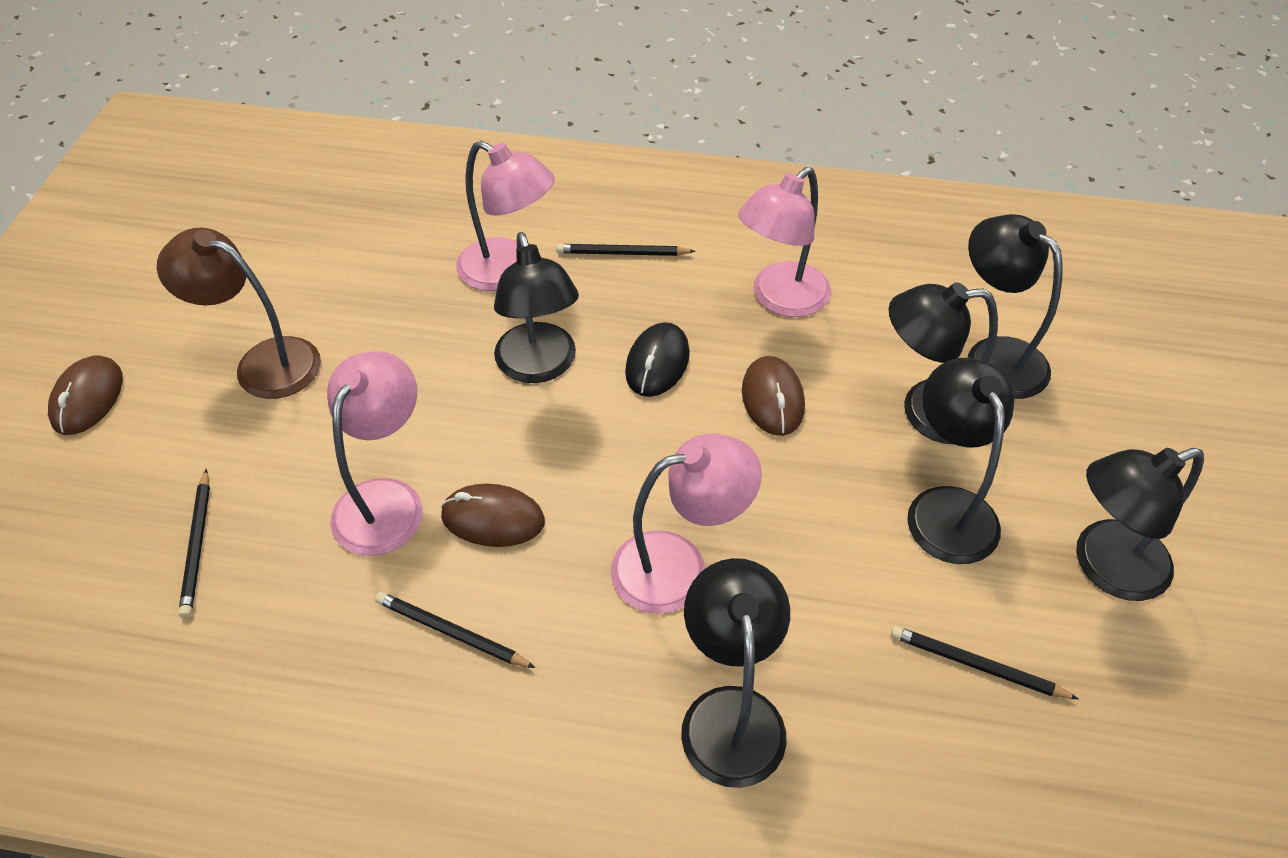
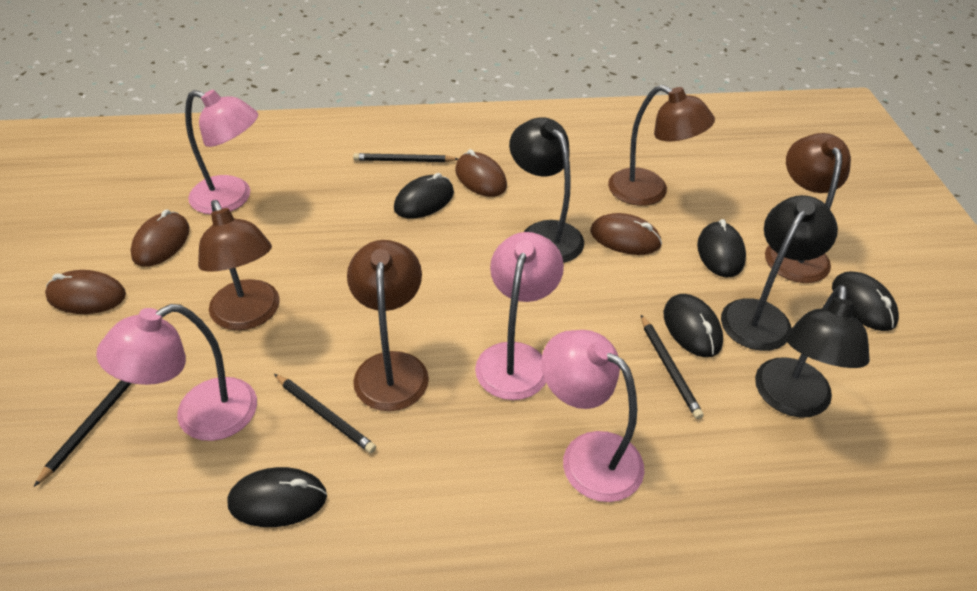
black lamp: [494,232,579,383] [681,558,790,788] [889,282,998,445] [907,358,1014,564] [968,214,1063,399] [1076,448,1204,601] = 6 -> [509,117,584,263] [721,195,838,351] [755,285,870,418] = 3
black mouse: [625,322,690,397] = 1 -> [228,467,327,527] [394,173,454,219] [664,294,723,357] [697,219,746,278] [832,271,899,331] = 5
brown lamp: [157,228,321,399] = 1 -> [198,200,280,330] [347,240,429,411] [608,85,715,206] [765,133,851,283] = 4
brown mouse: [48,355,123,435] [441,484,545,547] [742,356,805,436] = 3 -> [45,270,126,314] [130,209,190,267] [455,149,507,197] [590,213,662,255] = 4

